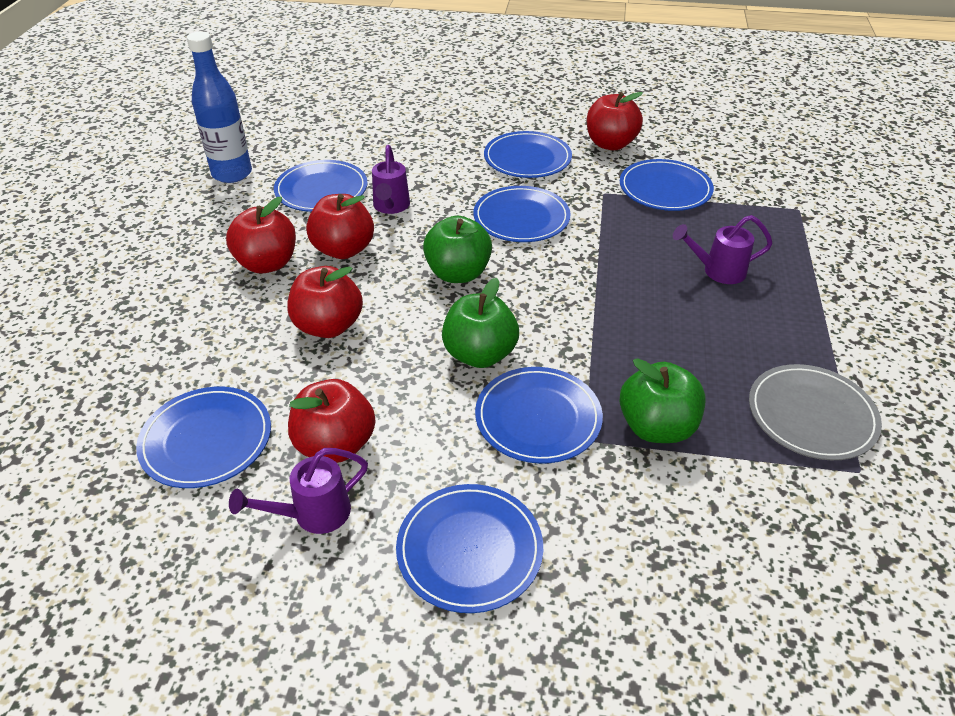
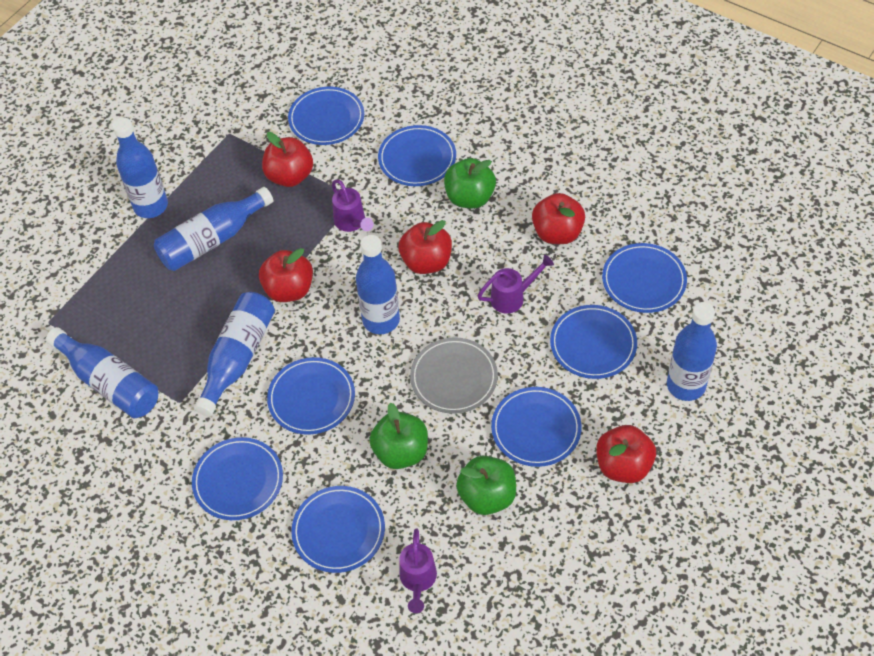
blue bottle: [187,32,252,183] = 1 -> [46,327,158,418] [112,117,168,218] [154,187,273,271] [194,292,275,417] [356,235,400,334] [667,302,717,401] = 6
blue plate: [136,387,271,488] [274,160,368,212] [396,484,543,613] [473,186,571,242] [475,367,603,464] [484,131,572,178] [620,159,714,211] = 7 -> [192,437,283,520] [267,357,355,435] [288,87,364,145] [291,486,385,573] [378,125,456,186] [491,387,582,467] [550,305,637,379] [602,243,687,313] = 8

